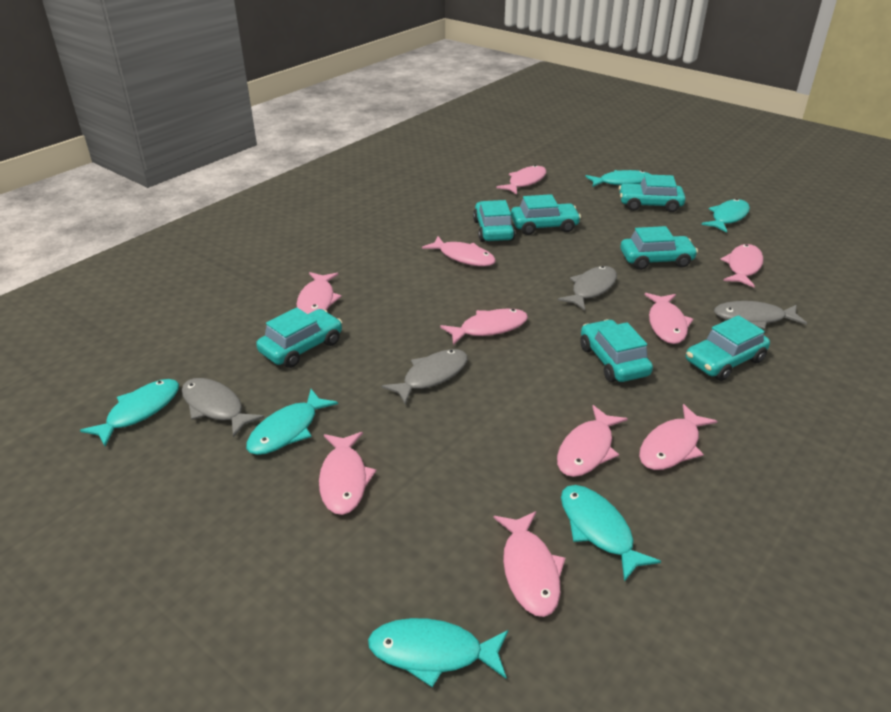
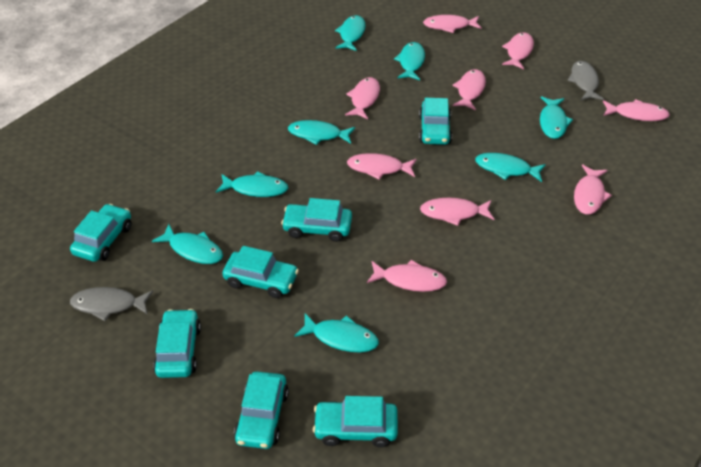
grey fish: [181,378,264,437] [382,349,468,404] [558,266,617,311] [714,301,807,329] = 4 -> [70,287,153,321] [567,61,604,100] = 2
pink fish: [296,272,342,314] [319,432,376,515] [422,236,496,266] [440,309,528,345] [494,511,565,617] [496,165,546,195] [557,405,628,477] [639,404,718,470] [645,293,693,344] [720,244,763,287] = 10 -> [345,77,380,119] [347,153,417,180] [367,260,447,292] [420,198,494,226] [423,15,482,33] [452,69,486,110] [502,32,534,69] [574,165,612,215] [603,99,670,121] = 9
turquoise fish: [80,379,179,446] [246,389,338,455] [368,618,508,688] [561,485,661,582] [585,170,651,187] [701,199,750,233] = 6 -> [152,224,223,264] [216,171,288,197] [288,120,355,145] [294,313,379,352] [335,15,366,51] [394,42,425,80] [475,153,546,182] [540,96,573,139] = 8

